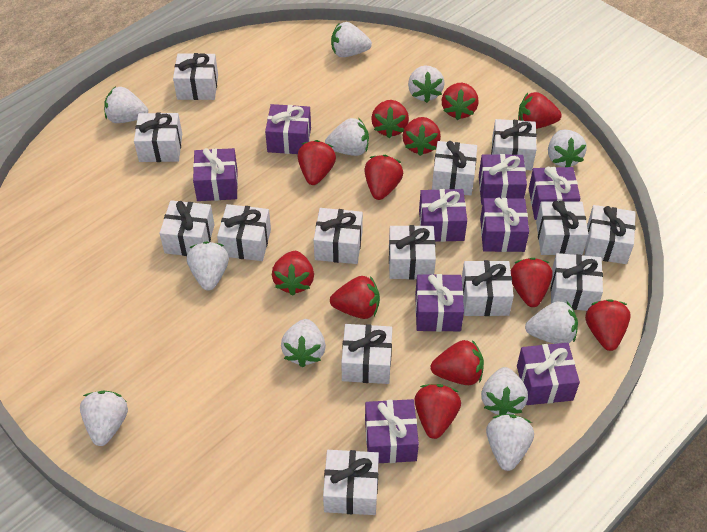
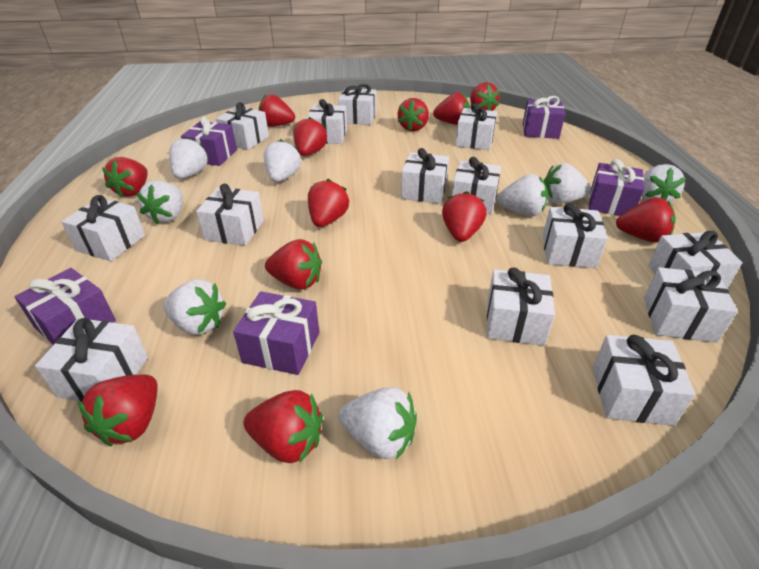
purple gift: [193,148,238,201] [265,104,311,154] [365,399,419,463] [415,274,464,332] [419,189,467,242] [479,154,527,205] [480,198,529,252] [517,343,580,405] [529,167,580,220] = 9 -> [14,268,116,345] [181,116,237,166] [233,291,319,375] [523,96,565,139] [589,159,644,216] = 5
white strawberry: [80,391,128,446] [104,86,148,123] [187,242,229,291] [281,319,326,367] [325,118,369,156] [331,22,372,57] [408,65,445,103] [481,367,528,415] [486,414,534,471] [525,301,578,344] [548,130,587,167] = 11 -> [137,181,183,224] [163,279,226,335] [169,137,209,179] [264,139,301,182] [339,387,417,460] [497,174,548,216] [544,163,591,204] [642,164,686,202] = 8

